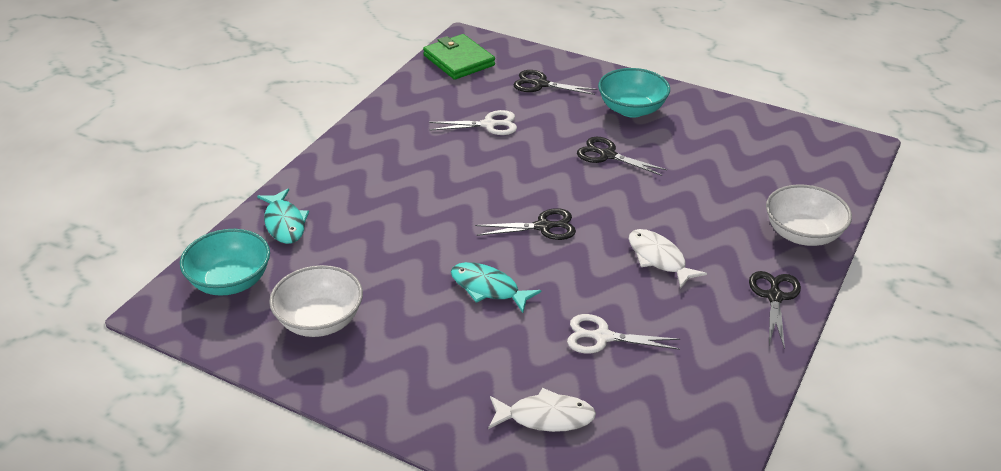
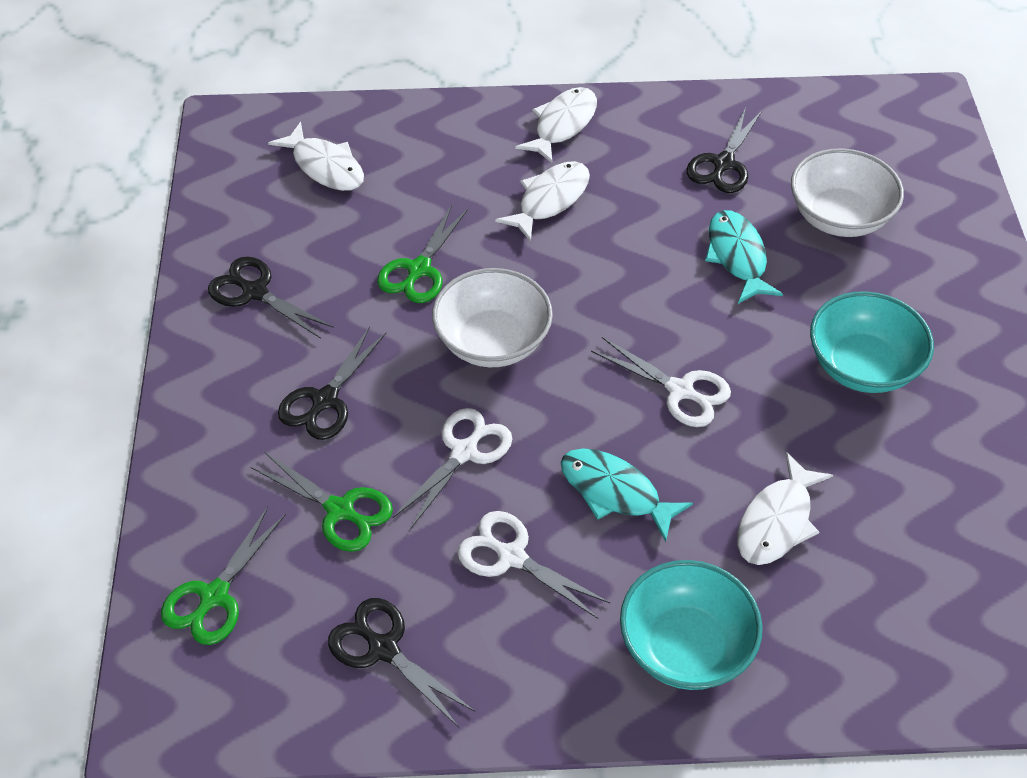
green scissors: none = 0 -> [161,507,286,645] [251,452,393,552] [377,205,468,303] = 3
green wallet: [423,34,495,80] = 1 -> none = 0
white fish: [488,388,596,432] [629,229,707,289] = 2 -> [268,122,364,191] [495,161,590,242] [515,87,597,163] [737,452,833,565] = 4
white scissors: [429,110,517,135] [567,314,680,353] = 2 -> [393,408,512,530] [458,511,610,619] [591,337,731,427] = 3

